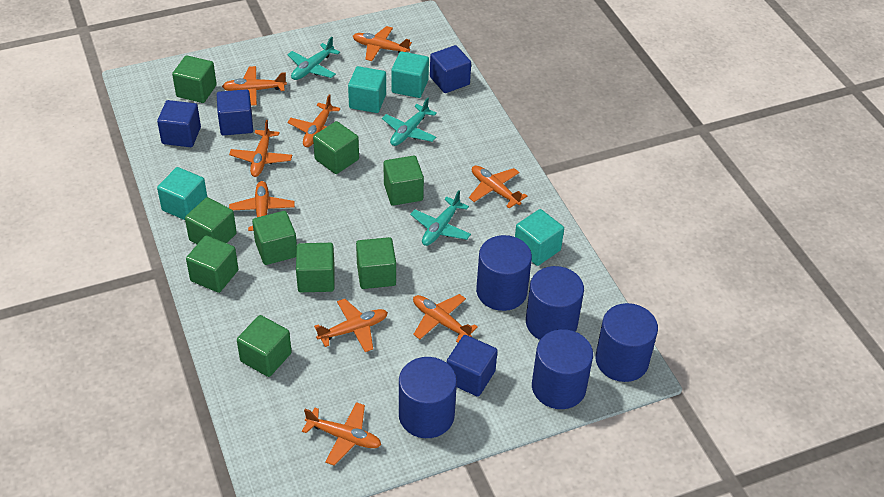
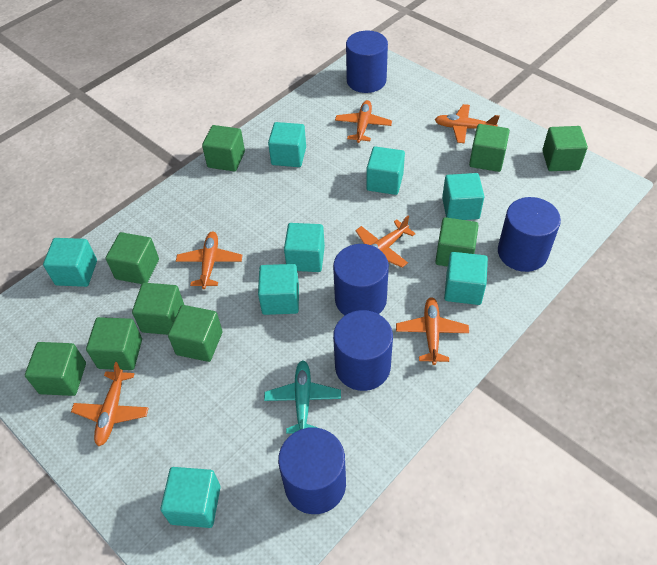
blue cube: [157,100,201,147] [217,89,253,135] [430,45,471,93] [447,335,498,397] = 4 -> none = 0
orange plane: [222,66,287,106] [229,120,292,177] [229,181,295,231] [288,94,340,147] [302,402,381,465] [314,299,388,352] [353,26,412,61] [413,294,478,343] [469,165,527,209] = 9 -> [71,362,148,446] [176,231,242,289] [335,100,392,143] [356,216,416,268] [396,297,469,365] [434,104,500,143] = 6
turquoise cube: [157,167,207,220] [348,66,386,113] [391,51,429,98] [515,209,564,266] = 4 -> [43,238,97,287] [160,467,221,528] [258,264,299,315] [268,122,306,167] [284,223,325,272] [366,146,405,195] [442,173,484,220] [444,252,488,305] = 8
turquoise plane: [287,37,340,80] [382,97,437,146] [410,190,471,246] = 3 -> [264,361,341,434] = 1

